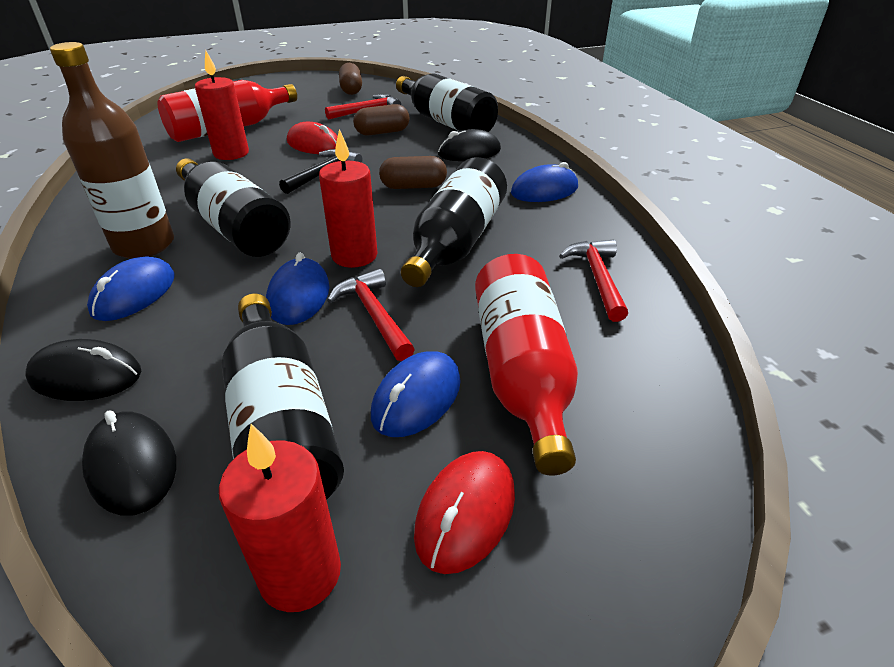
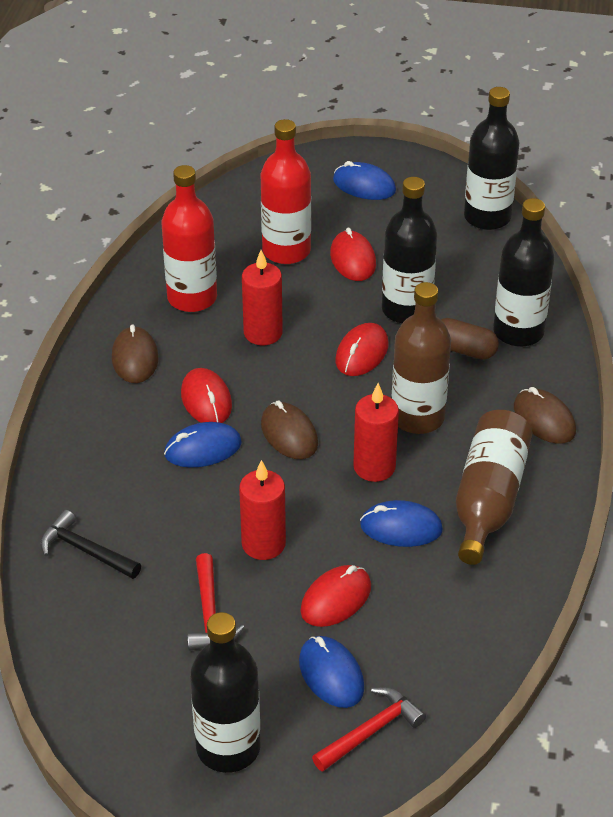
black mouse: [25,339,141,401] [82,410,176,516] [438,129,501,161] = 3 -> none = 0
brown bottle: [50,42,174,259] = 1 -> [392,282,451,434] [456,410,532,565] = 2
brown capsule: [339,63,362,95] [353,104,410,135] [379,156,447,189] = 3 -> [441,318,499,360] = 1
brown mouse: none = 0 -> [112,324,159,383] [261,401,318,459] [514,387,576,444] = 3
red hammer: [325,94,401,120] [327,269,415,361] [559,240,628,322] = 3 -> [187,553,245,651] [312,687,426,772] = 2
red mouse: [287,122,338,154] [414,451,515,574] = 2 -> [181,368,232,423] [300,565,371,627] [330,228,376,281] [336,323,388,376] = 4

